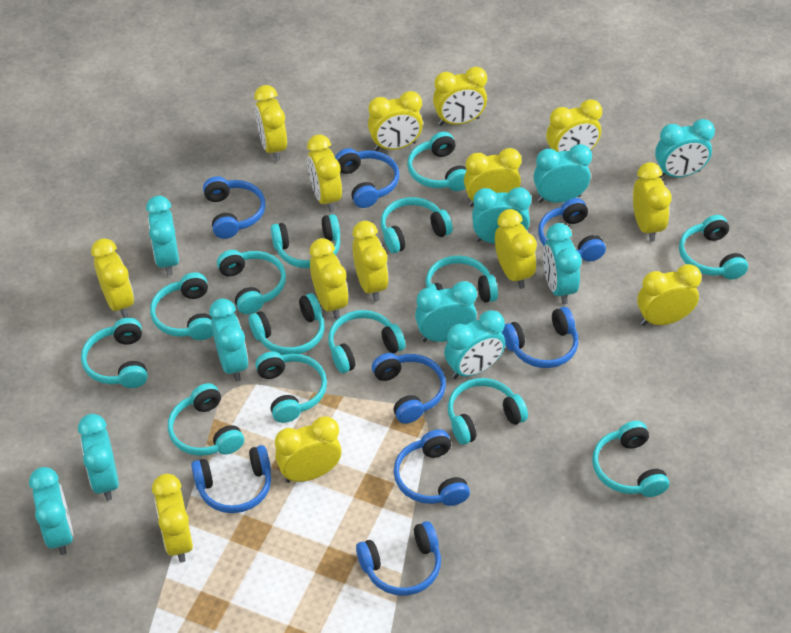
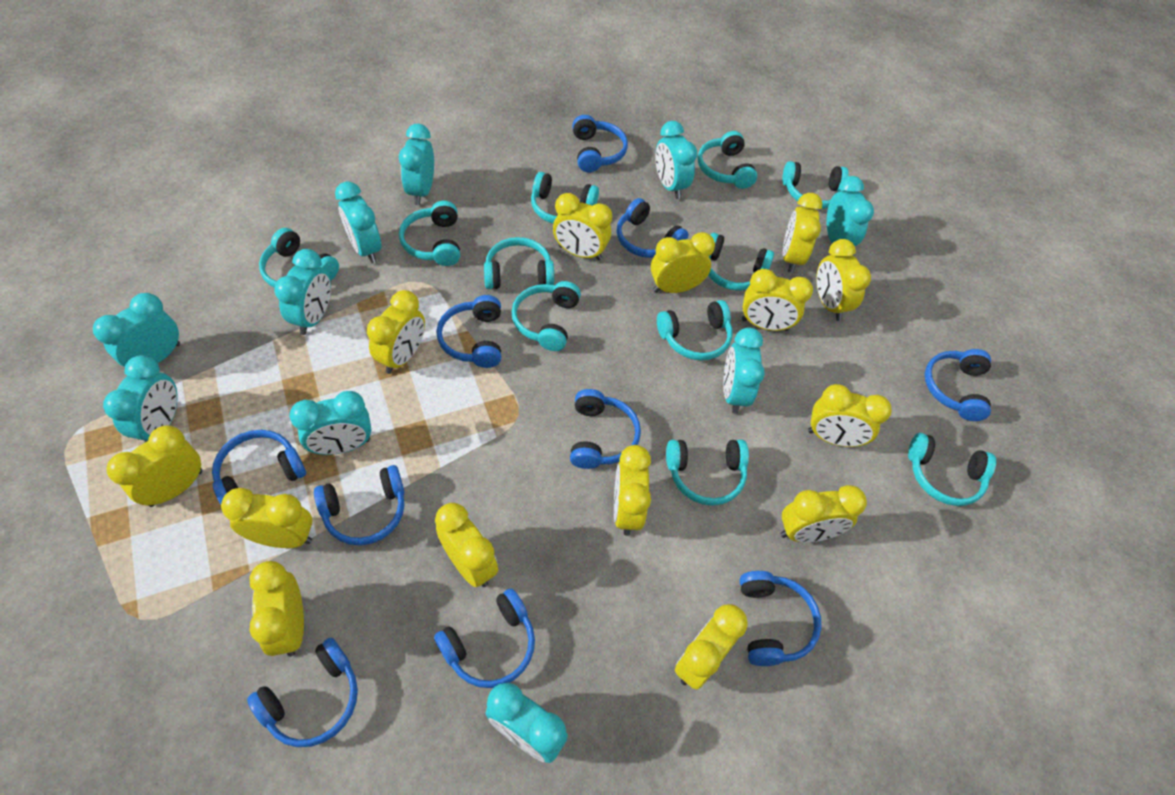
blue headphones: [191,445,271,513] [203,176,266,239] [335,148,399,208] [356,521,441,596] [372,353,446,424] [394,430,470,506] [502,307,578,368] [538,198,606,262] = 8 -> [212,430,306,504] [247,638,358,747] [314,465,405,545] [434,588,535,688] [436,295,501,368] [570,389,641,469] [572,115,628,173] [617,198,689,258] [740,571,822,666] [925,349,991,421] = 10
turquoise headphones: [81,318,148,388] [150,272,213,340] [168,383,244,456] [217,250,286,314] [249,293,324,355] [255,351,327,423] [271,214,340,268] [328,310,405,373] [381,197,453,253] [407,132,467,191] [426,255,498,303] [448,378,528,445] [592,421,669,497] [679,215,748,280] = 14 -> [259,228,339,288] [399,201,460,266] [484,237,554,289] [511,281,581,351] [531,172,599,224] [657,300,733,361] [666,439,749,506] [698,131,757,189] [708,233,774,290] [782,161,849,209] [908,433,996,506] = 11

